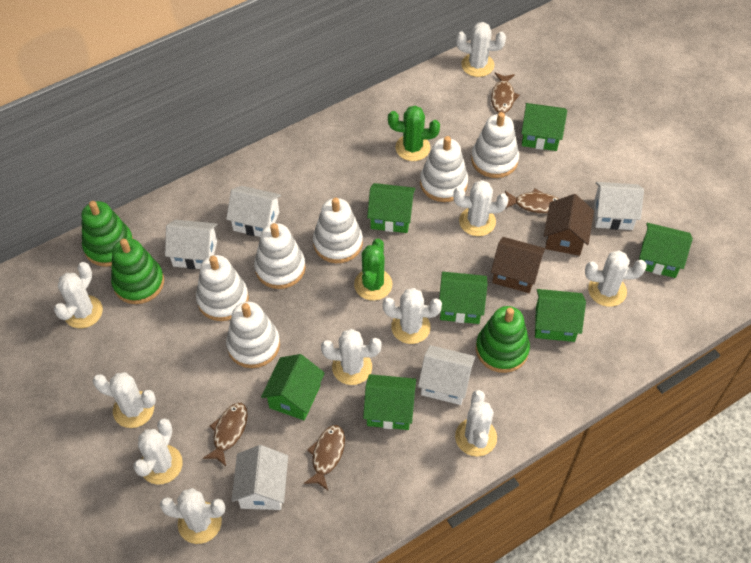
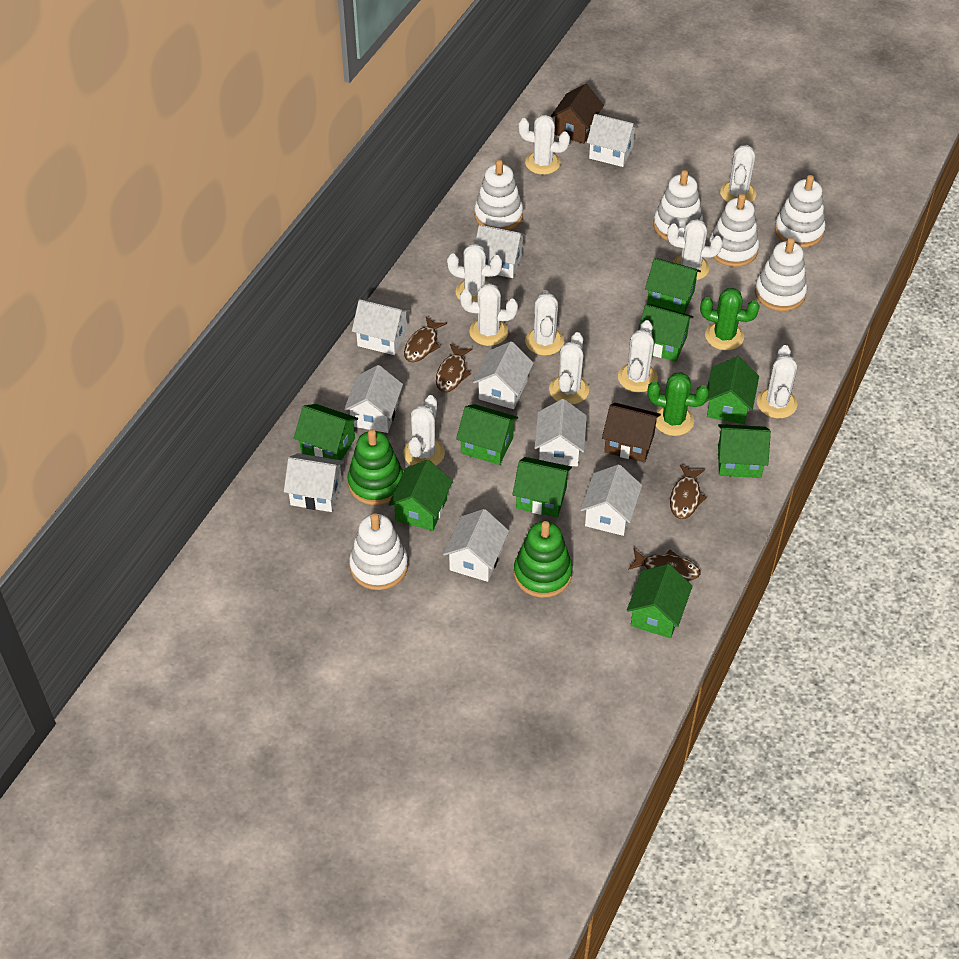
green house: [261,354,325,420] [363,374,416,430] [367,183,415,233] [439,272,487,324] [521,103,567,151] [535,289,586,342] [639,223,693,278] = 7 -> [294,404,358,460] [388,460,453,531] [456,404,518,465] [512,457,572,517] [627,564,693,638] [638,304,694,362] [645,258,701,314] [706,356,759,424] [718,424,771,478] = 9
green stacking toy: [81,201,133,267] [111,238,164,304] [476,306,530,373] = 3 -> [347,429,403,505] [514,521,573,598] = 2
white house: [165,220,217,269] [226,186,281,237] [231,445,288,510] [418,345,475,405] [594,182,644,230] = 5 -> [284,453,344,512] [344,365,403,433] [352,299,410,355] [443,509,509,582] [473,341,534,409] [475,225,526,278] [534,399,587,466] [581,464,642,536] [587,114,638,167] = 9

